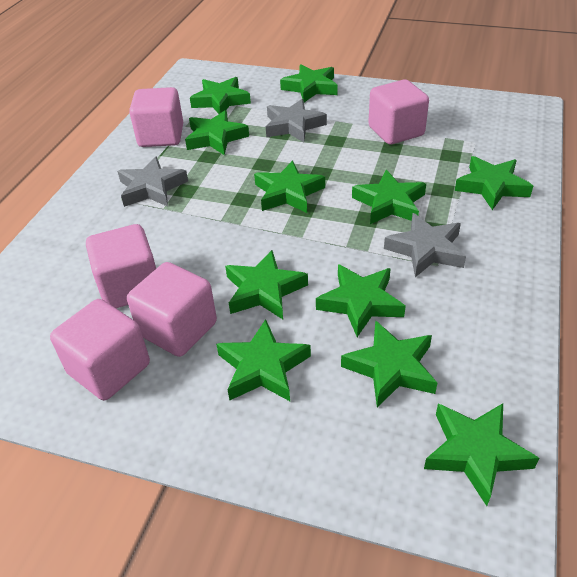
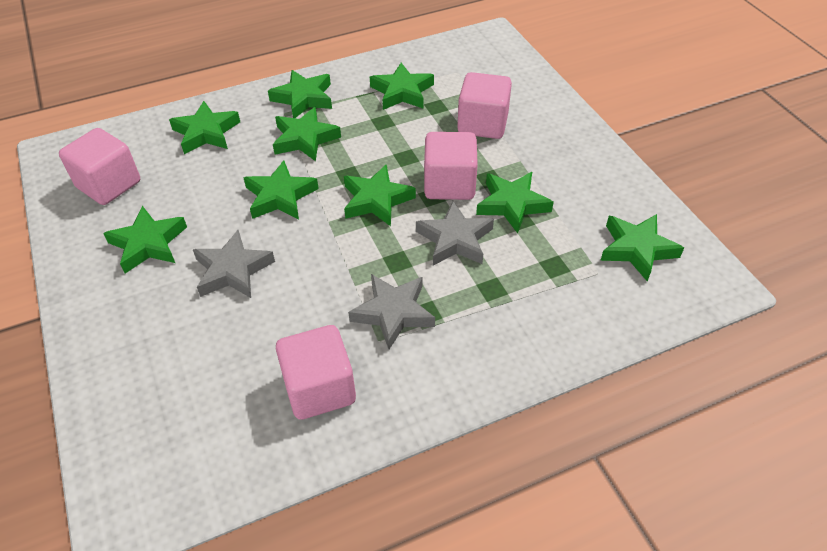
green star: [185,110,249,155] [190,77,251,114] [216,319,311,401] [225,250,308,319] [254,160,325,213] [280,64,338,102] [316,264,406,337] [341,320,437,407] [352,170,426,224] [424,403,539,506] [455,156,533,210] = 11 -> [103,206,187,273] [169,101,240,154] [243,160,319,219] [268,70,332,118] [273,107,341,161] [344,164,416,226] [370,63,434,110] [476,172,554,233] [600,214,684,281] = 9
pink cube: [50,299,150,400] [86,224,156,308] [127,262,217,357] [129,87,183,147] [368,79,429,144] = 5 -> [59,128,140,205] [276,325,356,420] [424,132,478,200] [457,72,512,139] = 4

